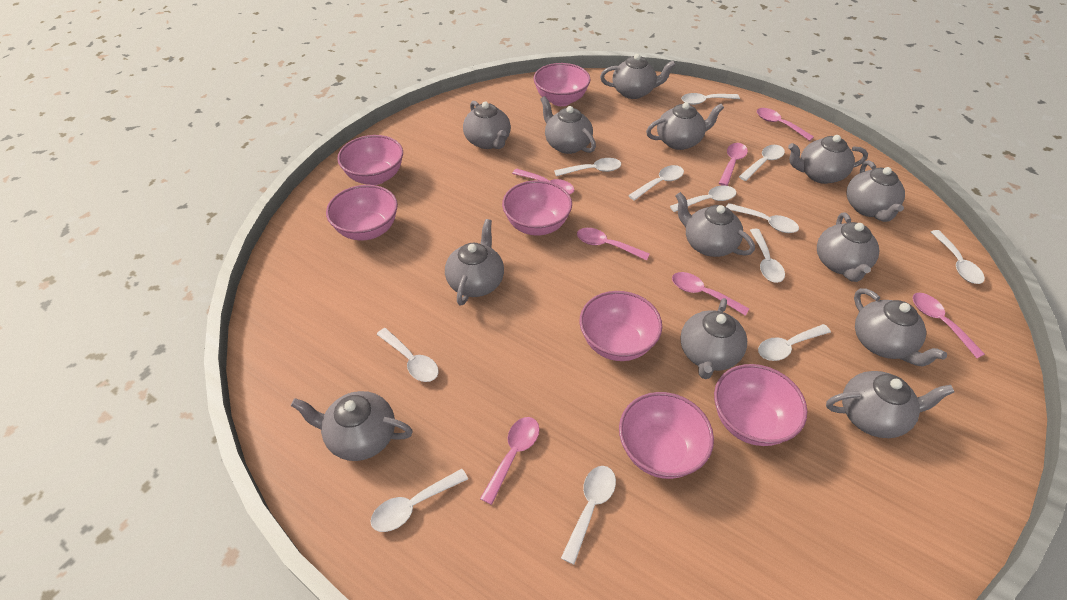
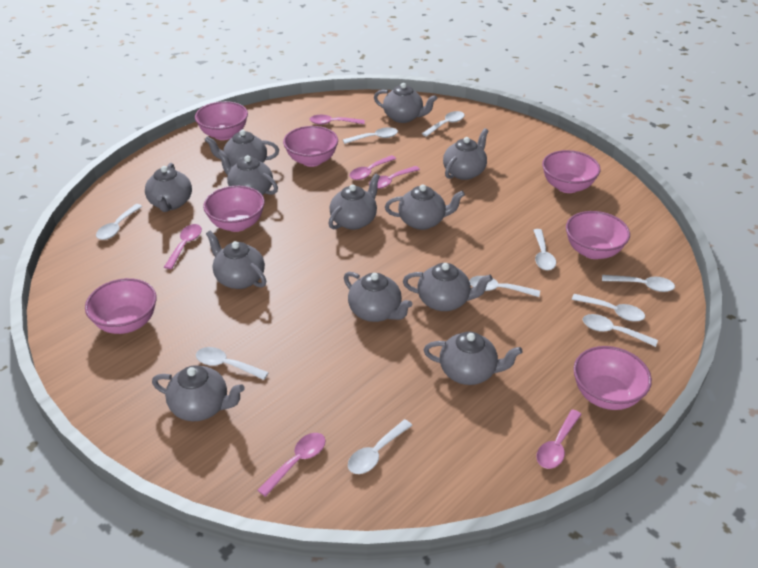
grey teapot: [291,391,413,461] [445,219,504,306] [463,101,511,149] [540,96,596,154] [600,54,676,99] [646,102,724,150] [675,192,755,257] [680,298,747,379] [788,135,868,184] [817,212,880,282] [826,371,955,438] [846,160,905,222] [854,288,947,366] = 13 -> [145,163,192,212] [152,365,245,421] [205,130,279,167] [206,230,266,289] [218,150,278,195] [328,174,380,230] [344,272,412,322] [374,83,437,123] [385,185,465,230] [403,263,493,311] [424,332,523,385] [443,128,489,180] = 12
pink spoon: [480,417,539,505] [512,168,574,195] [577,228,650,261] [672,272,750,316] [719,143,748,186] [757,108,814,141] [913,293,985,358] = 7 -> [164,224,202,269] [258,433,326,497] [310,115,365,125] [349,155,396,180] [369,166,420,189] [536,409,582,469] = 6
white spoon: [370,469,468,532] [377,328,439,382] [554,158,621,176] [561,466,616,565] [628,165,684,201] [670,186,736,212] [681,93,740,105] [726,203,799,233] [739,145,785,181] [750,229,785,283] [758,324,831,361] [931,230,985,284] = 12 -> [96,204,142,240] [196,347,269,380] [343,127,398,144] [348,419,413,474] [422,111,465,137] [469,276,540,297] [533,229,556,270] [572,294,645,322] [583,314,658,347] [602,275,675,292] = 10

